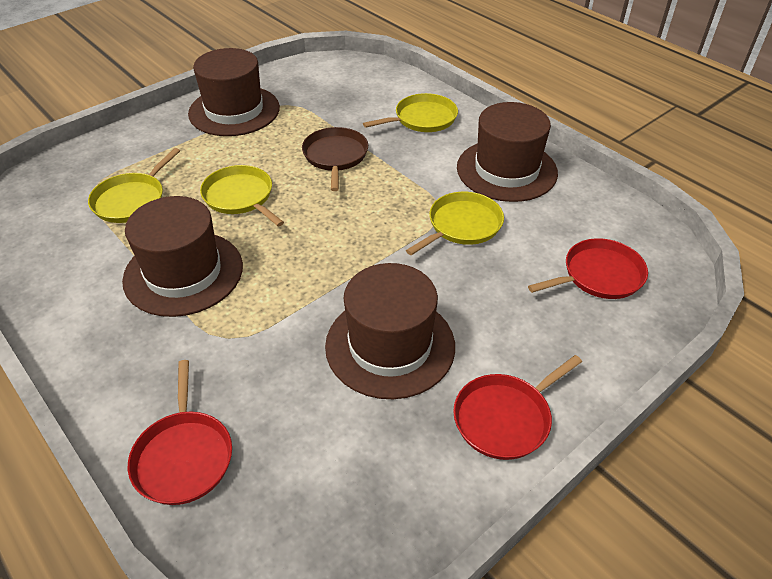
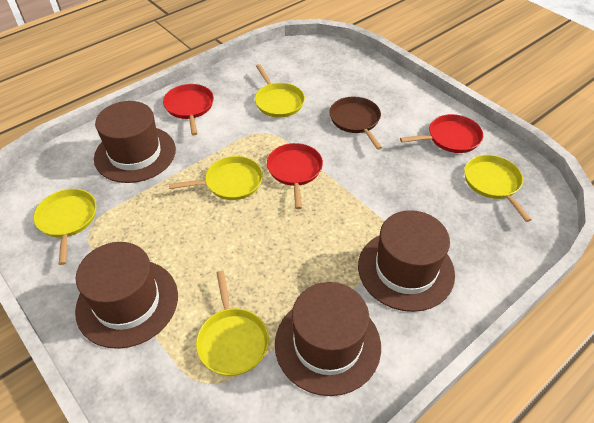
yellow pan: [88,148,180,223] [200,165,284,226] [363,93,458,132] [406,192,504,255] = 4 -> [33,189,96,265] [169,156,263,200] [196,271,269,376] [255,64,305,118] [464,155,532,222] = 5

